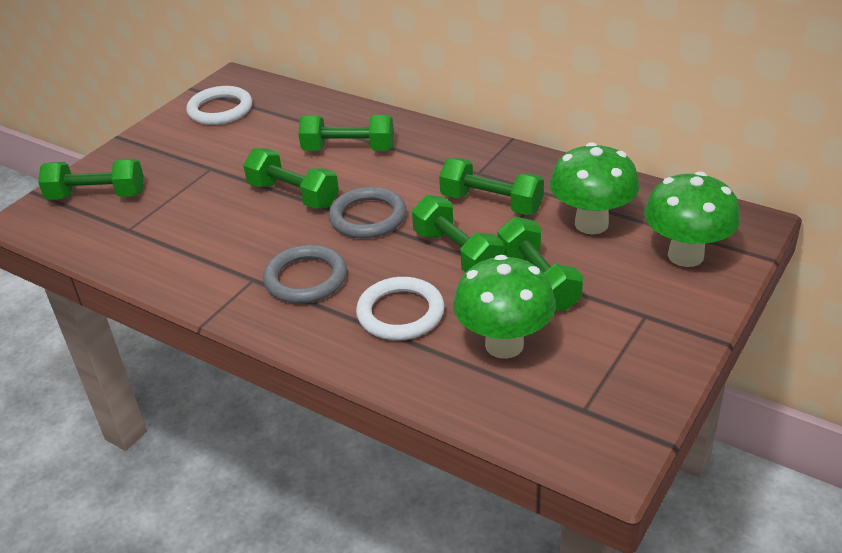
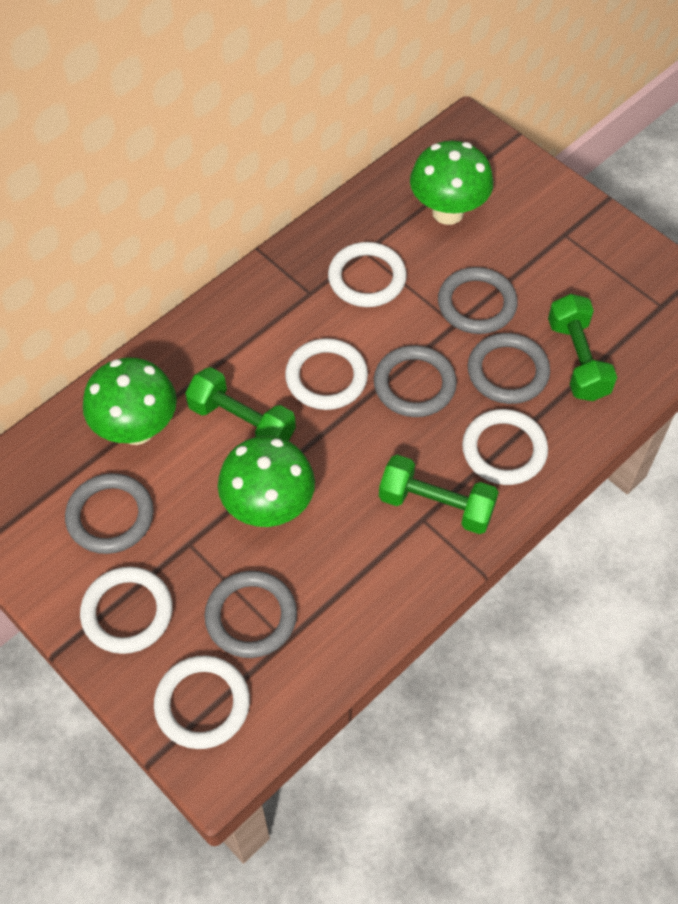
green dumbbell: [38,159,144,200] [243,148,339,209] [298,115,394,151] [412,195,503,272] [439,158,544,215] [498,217,583,311] = 6 -> [185,367,296,441] [379,455,499,534] [548,294,617,401] = 3
grey ring: [263,245,347,303] [328,187,406,238] = 2 -> [65,473,154,554] [204,571,297,658] [374,345,457,417] [438,267,518,334] [468,333,550,404] = 5
white ring: [186,86,252,125] [356,277,444,340] = 2 -> [80,567,173,654] [154,655,250,749] [285,338,368,410] [328,242,407,307] [462,409,548,485] = 5

